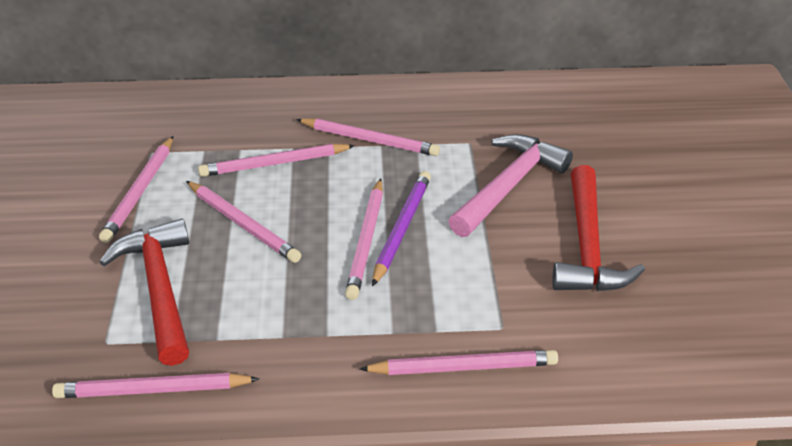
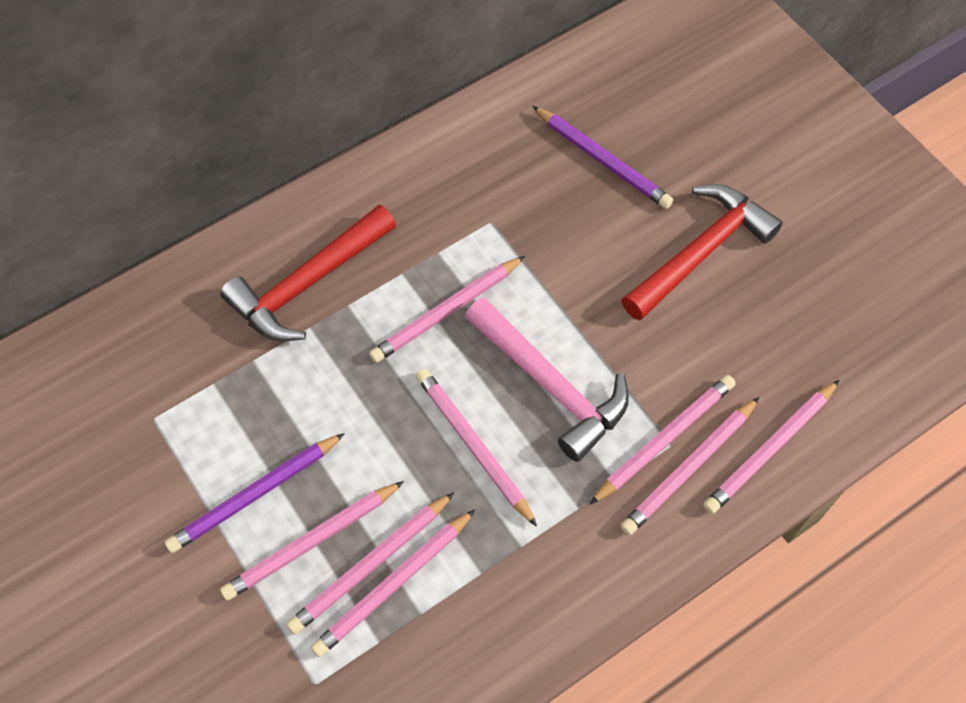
pink pencil: [52,373,260,398] [99,136,173,243] [186,181,301,263] [198,144,355,177] [296,118,440,156] [345,178,383,300] [359,350,558,375] = 7 -> [220,481,404,601] [286,492,454,634] [311,509,475,657] [369,256,525,363] [416,368,537,527] [589,375,735,505] [620,397,759,535] [703,380,839,514] = 8
purple pencil: [372,171,431,287] = 1 -> [165,433,345,553] [532,106,673,209] = 2

